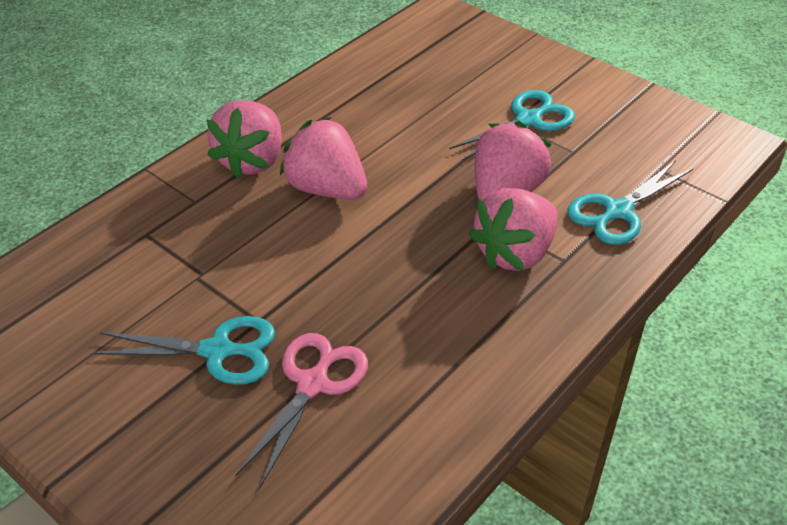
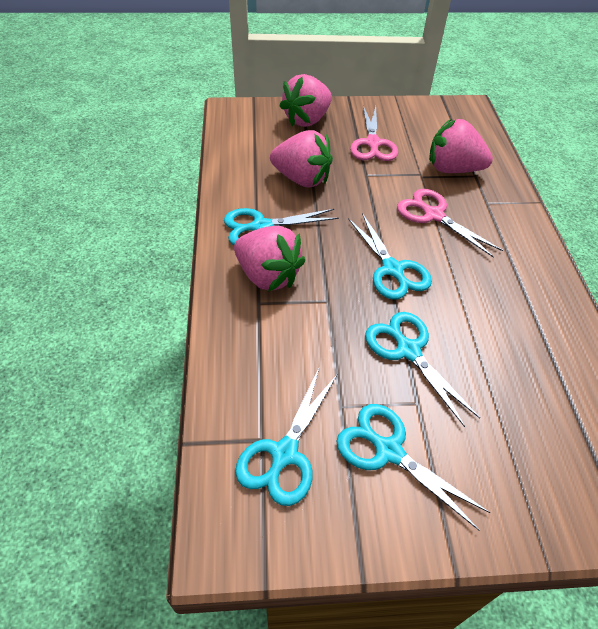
pink scissors: [235,333,368,488] = 1 -> [350,106,398,161] [397,189,503,258] = 2
turquoise scissors: [94,316,275,385] [449,90,575,161] [568,160,693,245] = 3 -> [224,208,339,245] [235,369,338,506] [337,404,490,530] [348,213,432,299] [365,312,480,427] = 5

